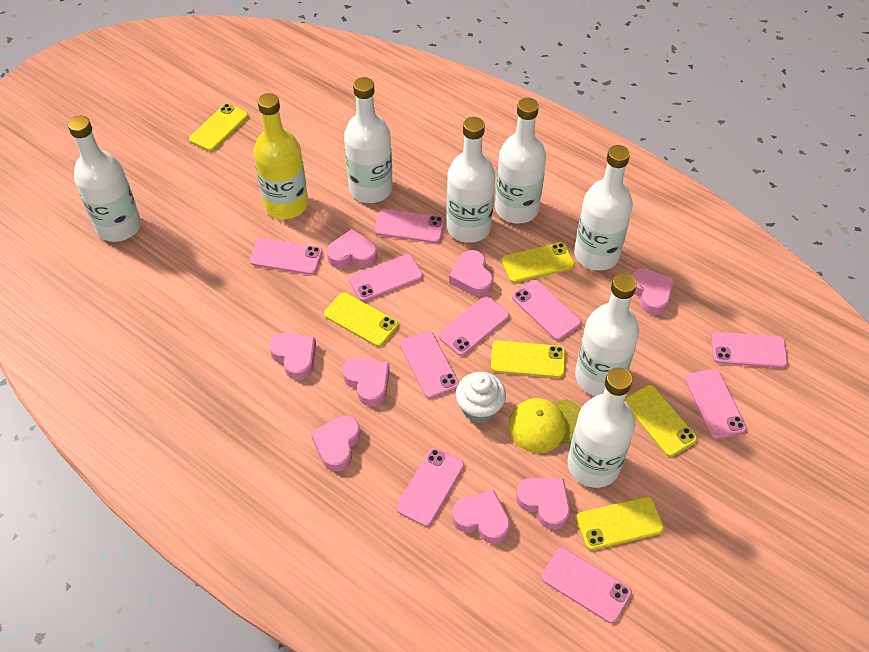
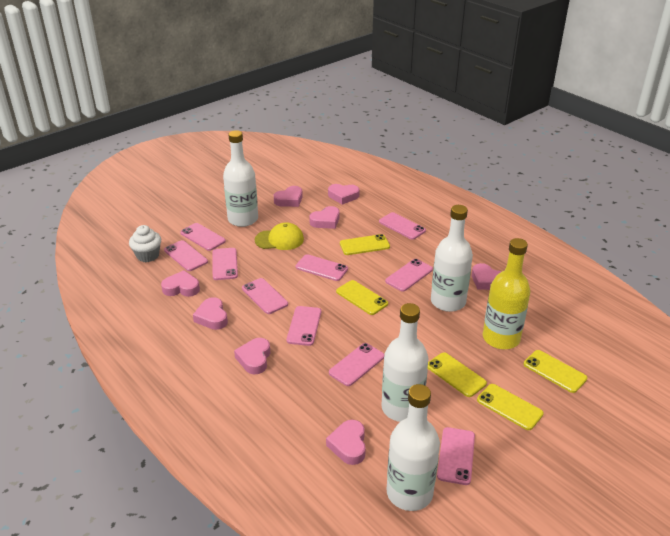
white bottle: [68,116,141,242] [344,77,393,203] [446,117,495,243] [495,98,546,224] [567,368,635,488] [574,145,633,271] [575,273,639,396] = 7 -> [223,130,258,227] [381,303,428,422] [387,384,440,511] [431,205,473,312] = 4
yellow phone: [189,104,248,151] [324,292,398,347] [491,340,566,378] [501,242,575,283] [576,497,664,550] [625,385,697,457] = 6 -> [336,280,388,315] [340,234,390,255] [428,353,487,397] [477,384,544,430] [524,350,587,393] = 5

